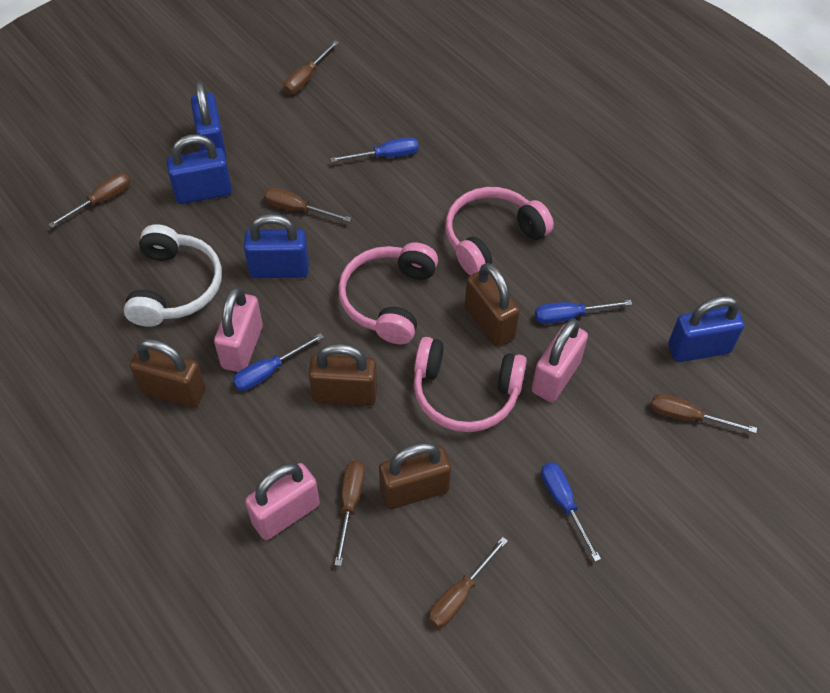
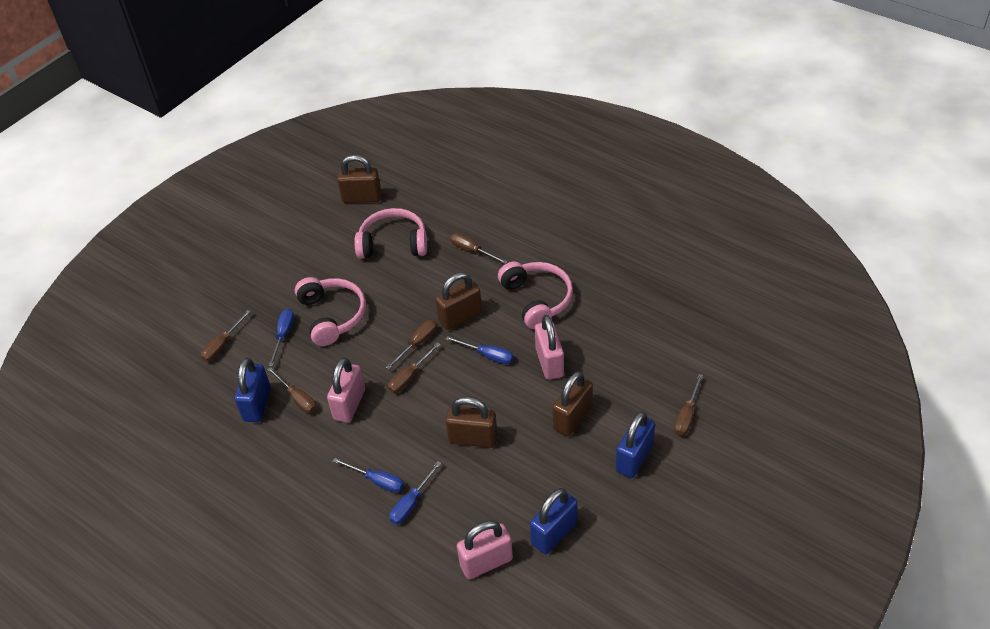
blue padlock: [167,134,232,204] [191,82,227,158] [244,214,309,278] [668,296,744,362] = 4 -> [235,358,271,422] [530,488,577,554] [616,411,655,478] = 3
white headphones: [124,224,222,327] = 1 -> none = 0

